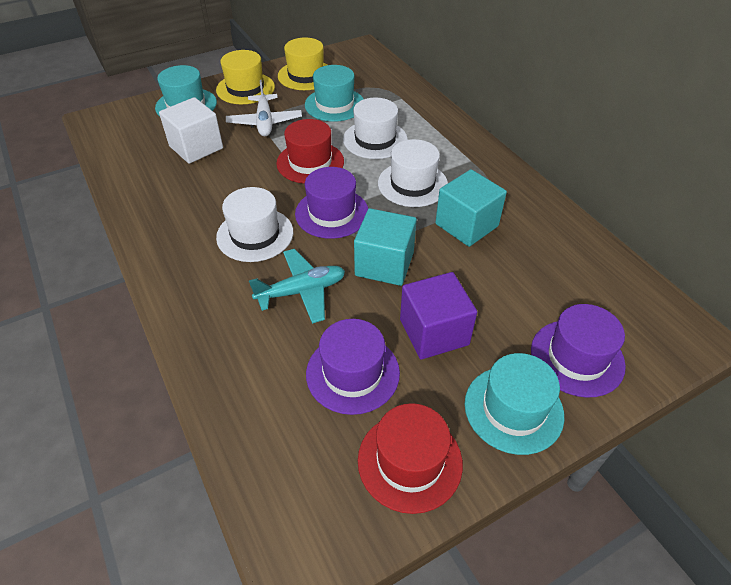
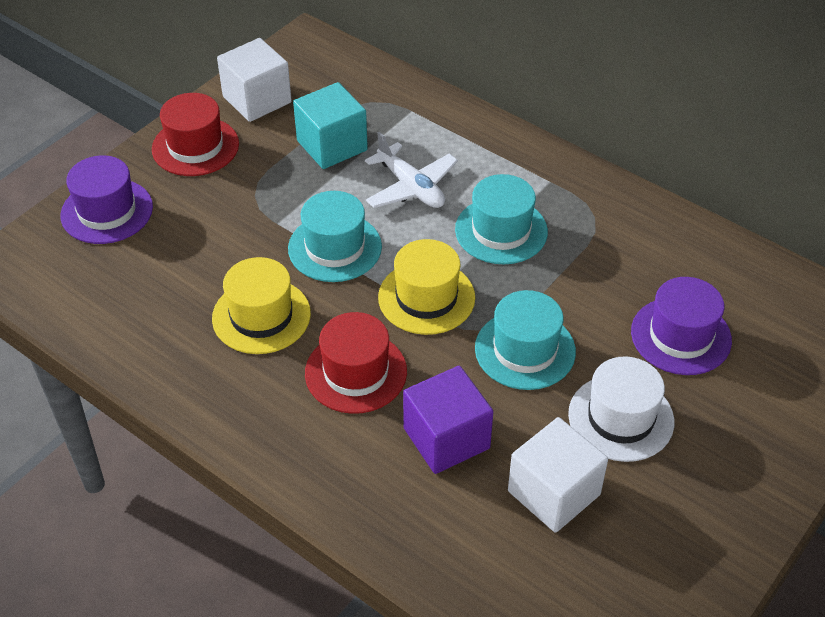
purple hat: [295,167,368,239] [306,319,400,415] [531,304,626,398] = 3 -> [60,155,153,244] [631,277,732,375] = 2
turquoise cube: [354,208,417,286] [435,169,507,247] = 2 -> [293,82,368,169] = 1
turquoise plane: [249,249,345,324] = 1 -> none = 0
white cube: [159,97,223,164] = 1 -> [217,38,292,122] [508,417,608,533] = 2
white hat: [216,187,293,262] [343,98,408,159] [378,139,448,207] = 3 -> [568,356,674,462] = 1

